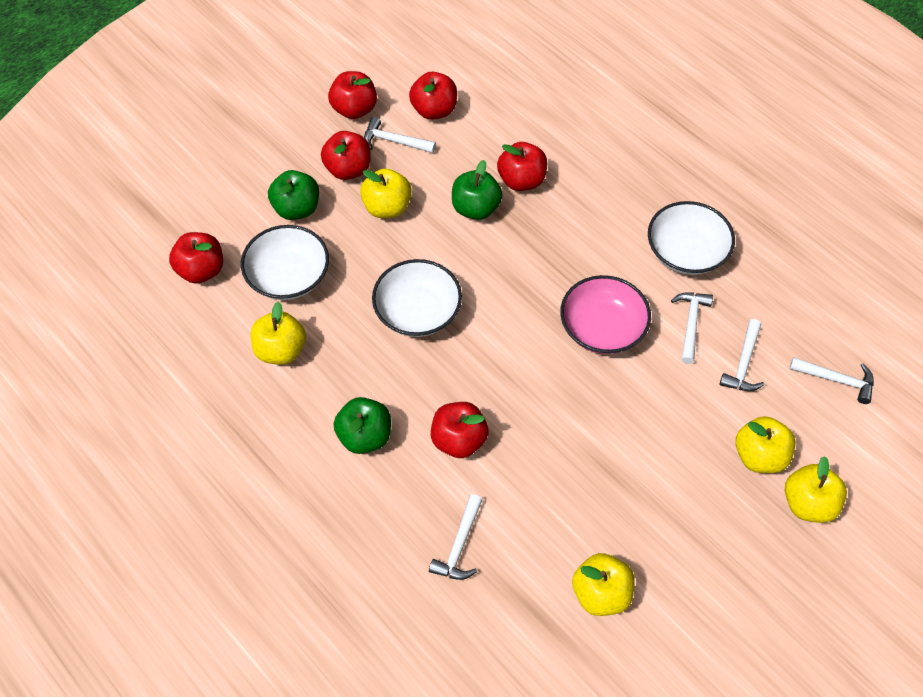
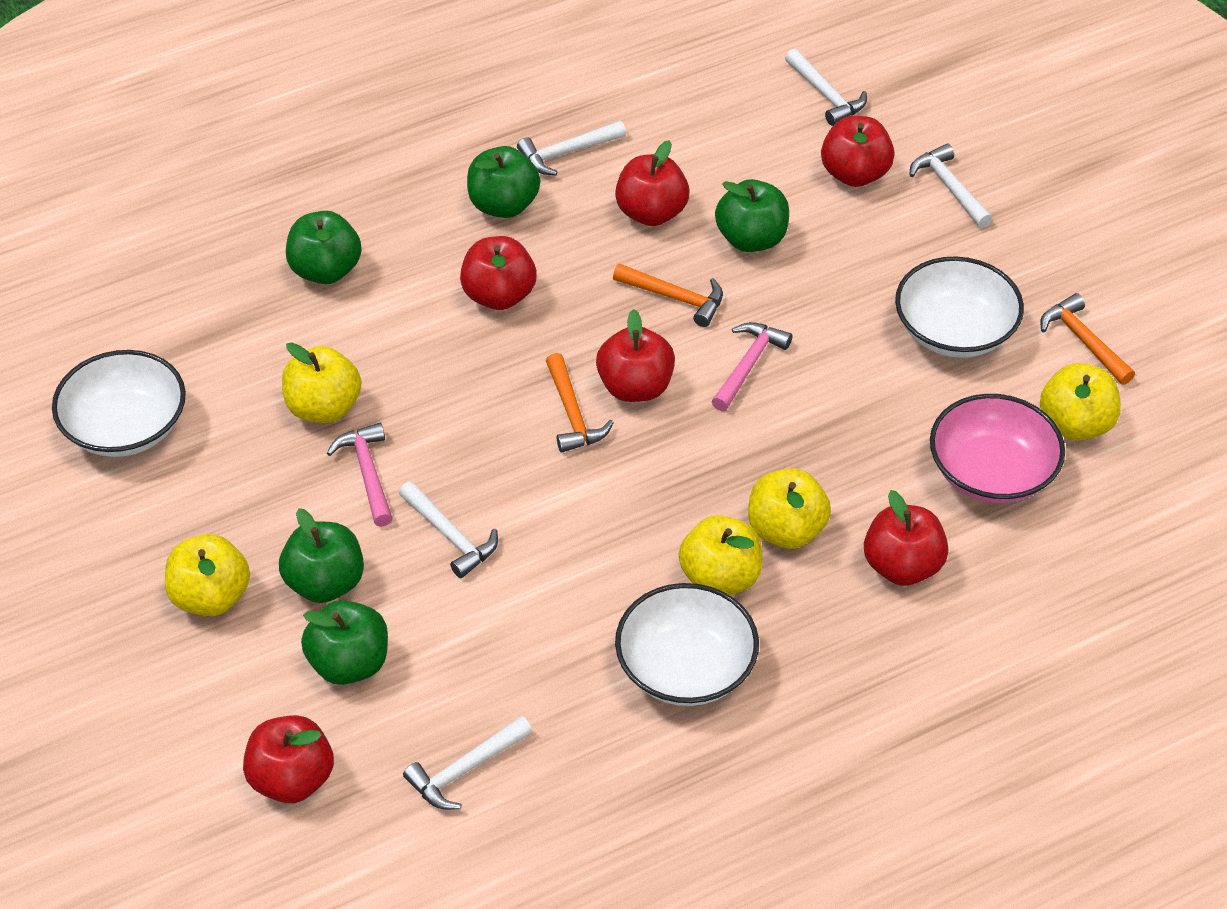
green apple: [268,170,319,220] [333,397,391,454] [452,160,503,220] = 3 -> [279,508,364,603] [286,211,362,284] [301,600,388,685] [467,146,540,218] [715,179,789,252] = 5
orange hammer: none = 0 -> [546,353,614,453] [613,264,723,327] [1040,293,1135,385] = 3
pink hammer: none = 0 -> [327,423,393,527] [711,322,792,411] = 2

